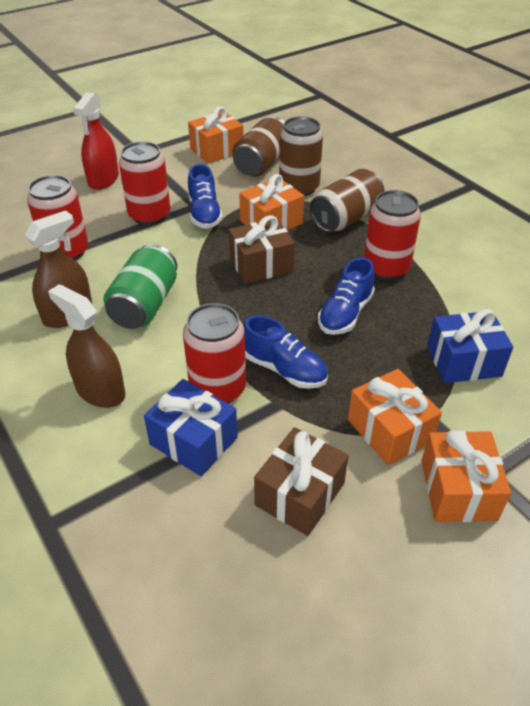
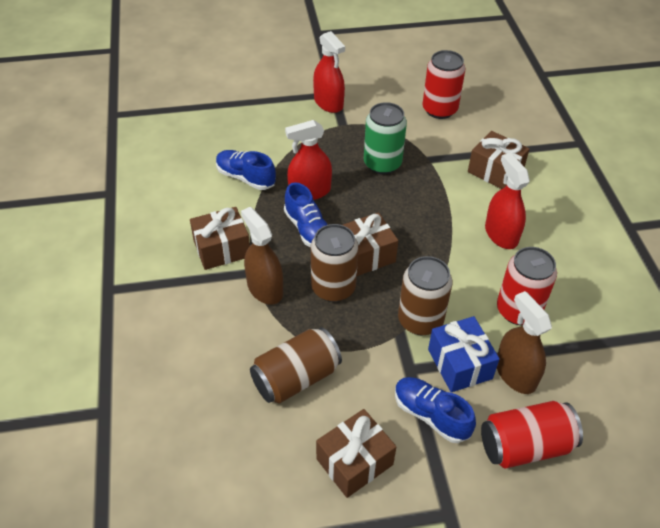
blue gift: [144,379,238,476] [427,309,513,383] = 2 -> [428,316,500,392] = 1
brown gift: [229,215,295,284] [254,427,349,536] = 2 -> [190,207,250,270] [316,409,396,498] [343,212,398,276] [468,131,530,189] = 4
orange gift: [188,107,244,164] [239,174,304,230] [348,369,442,465] [421,430,511,522] = 4 -> none = 0
red can: [27,175,88,260] [119,141,170,225] [183,303,246,403] [364,190,421,280] = 4 -> [422,50,465,119] [481,401,583,468] [497,247,557,325] = 3
red spray bottle: [73,92,119,190] = 1 -> [285,120,332,200] [313,31,345,113] [485,153,530,249] = 3

